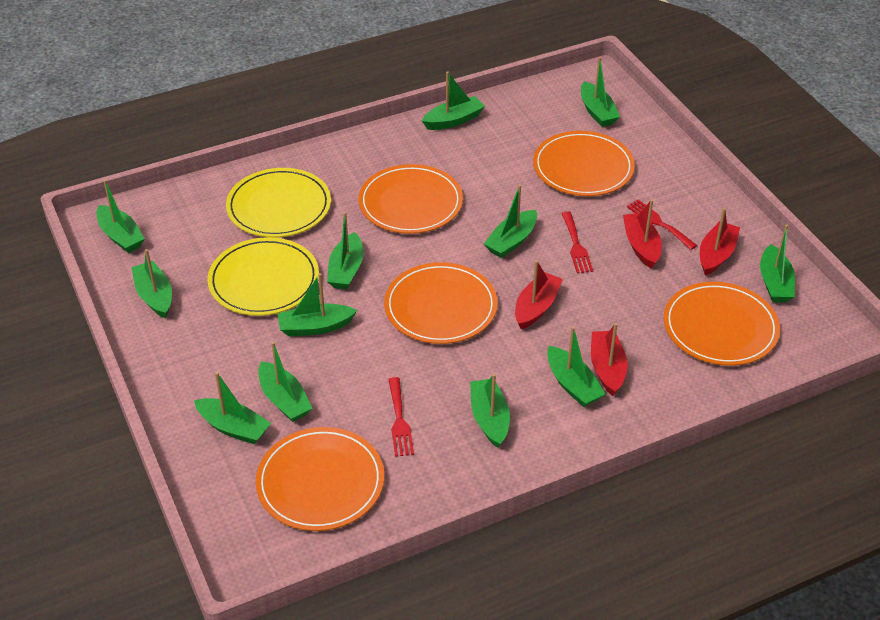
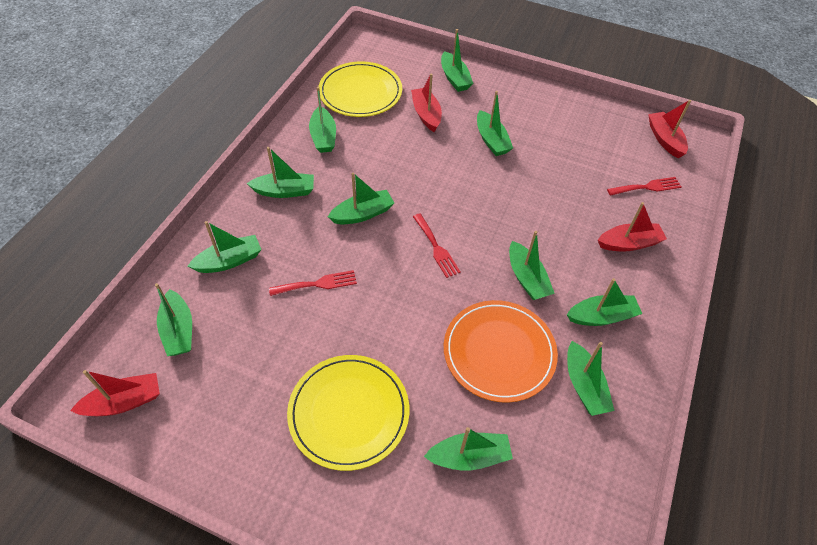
green boat: [96,180,145,253] [131,249,172,319] [194,372,271,444] [258,342,313,422] [277,273,357,336] [327,212,363,289] [422,71,485,130] [470,374,510,448] [484,185,537,258] [547,326,605,407] [581,57,620,127] [760,224,795,302] = 12 -> [155,283,192,356] [188,221,262,273] [247,147,314,198] [309,87,336,153] [328,173,394,224] [424,427,513,471] [441,29,473,92] [477,91,513,156] [509,231,555,300] [567,278,642,326] [567,341,614,416] = 11
orange plate: [256,427,384,531] [359,164,463,234] [384,262,498,344] [533,131,635,196] [664,282,780,366] = 5 -> [444,300,558,403] = 1

